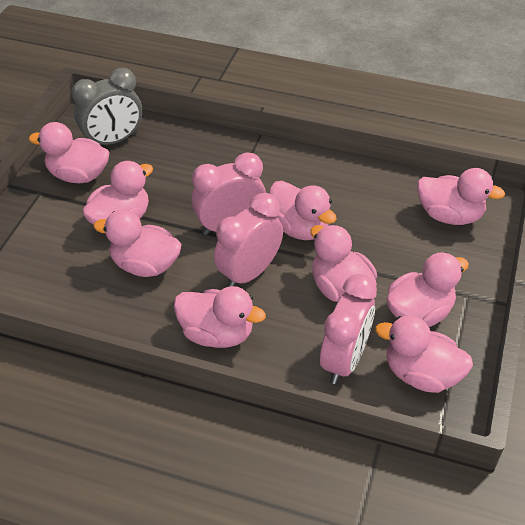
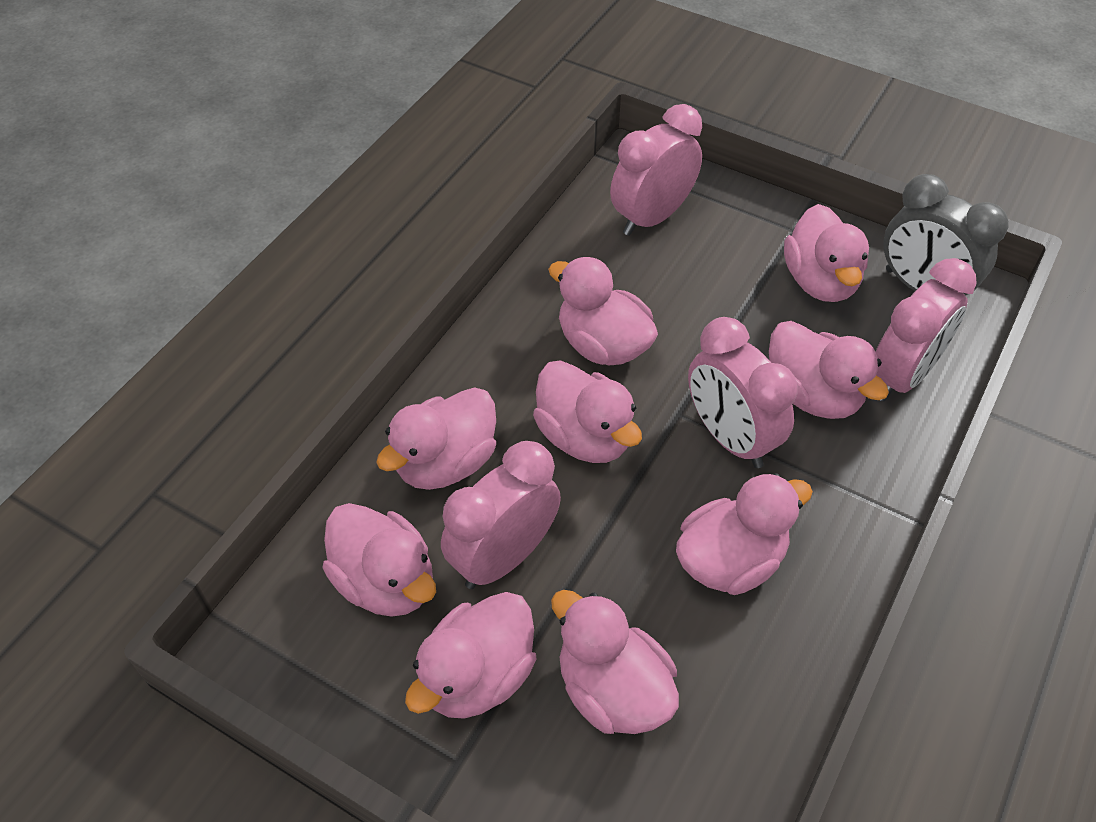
pink clock: [191,152,266,235] [214,193,283,287] [320,274,377,384] = 3 -> [441,441,561,589] [610,104,702,236] [688,317,798,468] [875,258,977,401] = 4

